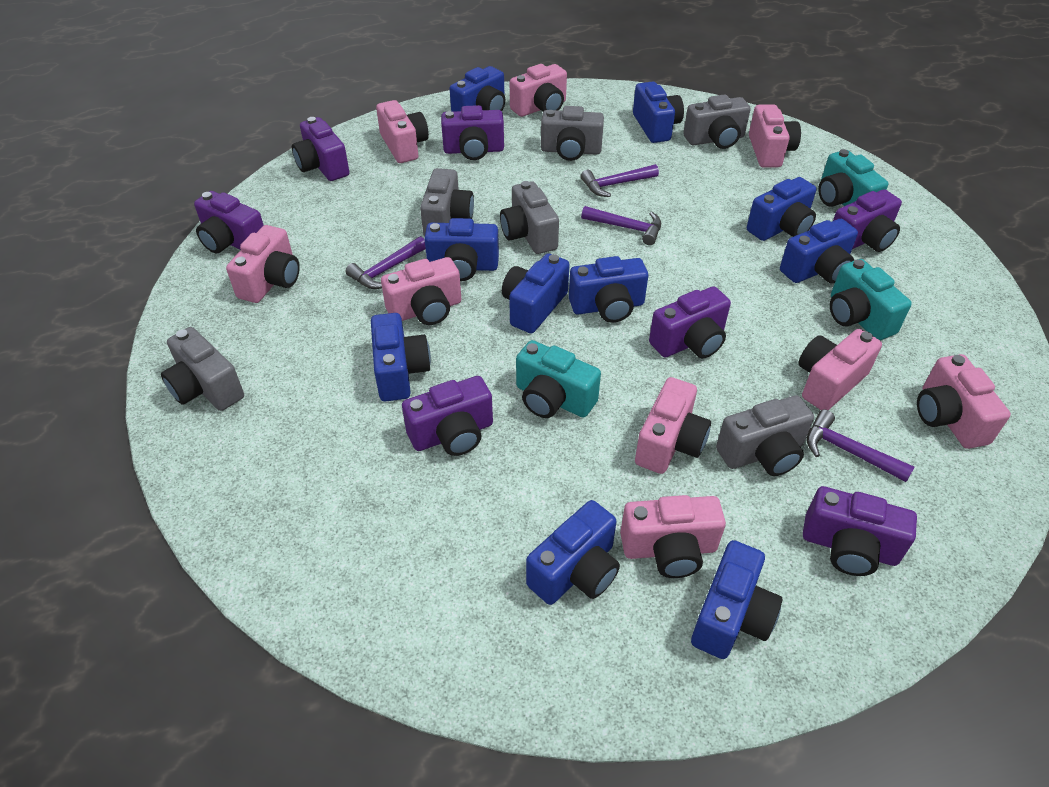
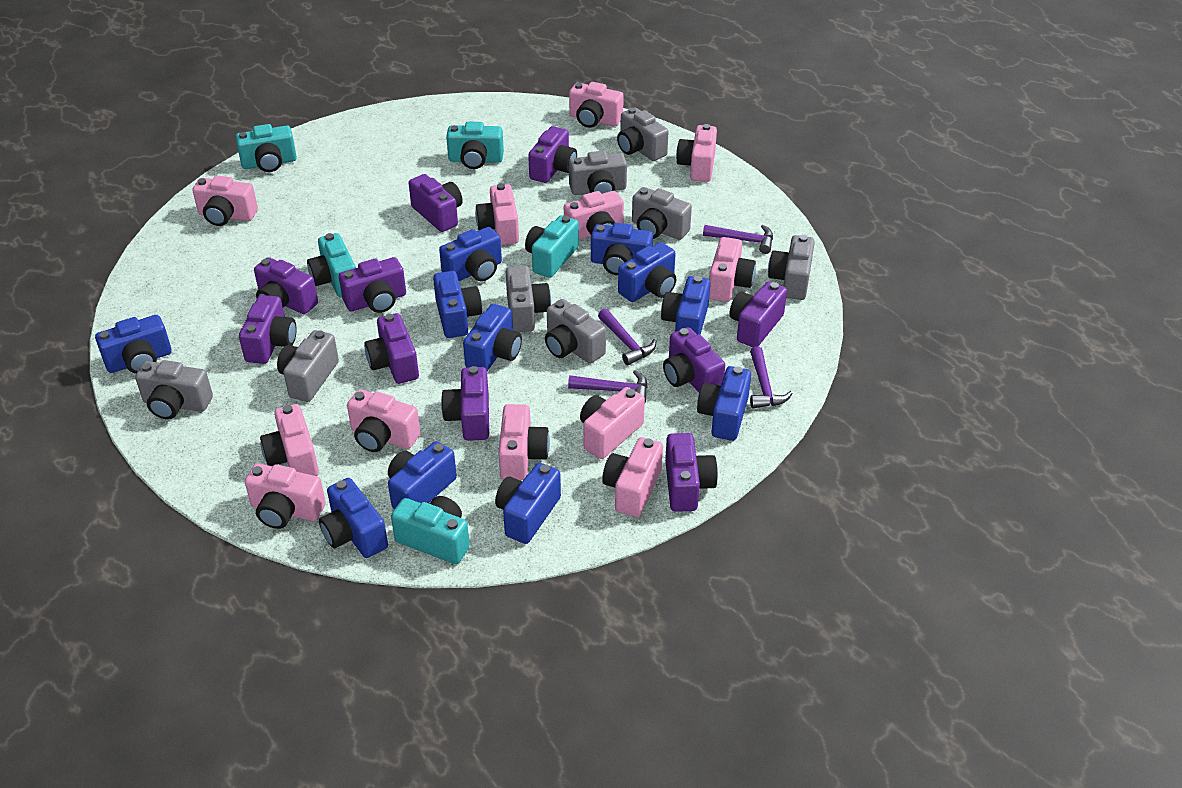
blue camera: [371,313,431,402] [424,218,499,281] [450,66,505,112] [502,253,570,333] [526,500,620,605] [569,256,648,323] [633,81,684,143] [691,540,782,659] [747,177,817,241] [780,219,858,284] = 10 -> [95,315,172,374] [319,478,388,558] [388,441,457,509] [433,271,482,338] [439,227,502,281] [463,304,522,371] [495,463,561,544] [591,223,653,275] [618,242,676,302] [661,276,710,335] [697,366,751,441] = 11
grey camera: [161,327,244,411] [420,168,474,237] [500,181,559,254] [541,106,604,161] [683,94,751,149] [716,395,814,476] = 6 -> [135,360,213,419] [277,330,339,402] [506,266,551,332] [545,299,606,364] [569,151,627,195] [617,107,669,161] [632,187,692,240] [768,235,815,300] = 8
pink camera: [226,225,300,303] [376,100,429,163] [381,257,462,325] [510,64,567,117] [620,495,726,578] [635,377,711,474] [749,104,801,168] [798,329,882,410] [917,354,1011,449] = 9 -> [192,176,258,226] [245,463,326,529] [260,404,319,476] [347,389,420,452] [475,183,519,245] [498,404,550,480] [564,191,624,239] [569,82,624,128] [580,387,645,459] [602,437,663,517] [676,124,717,182] [709,237,756,302] = 12
purple camera: [194,191,264,253] [292,117,349,181] [402,376,493,456] [441,105,504,160] [649,286,731,358] [803,486,917,576] [833,189,902,252] = 7 -> [239,295,297,364] [254,257,318,314] [339,257,406,313] [364,313,419,384] [409,174,463,232] [441,366,489,441] [528,126,577,183] [663,327,725,392] [665,433,718,512] [729,281,787,347] = 10
turquoise camera: [516,340,601,418] [818,149,888,207] [830,259,912,340] = 3 -> [235,124,297,172] [307,233,356,297] [391,496,470,564] [446,122,504,169] [525,215,579,278] = 5

